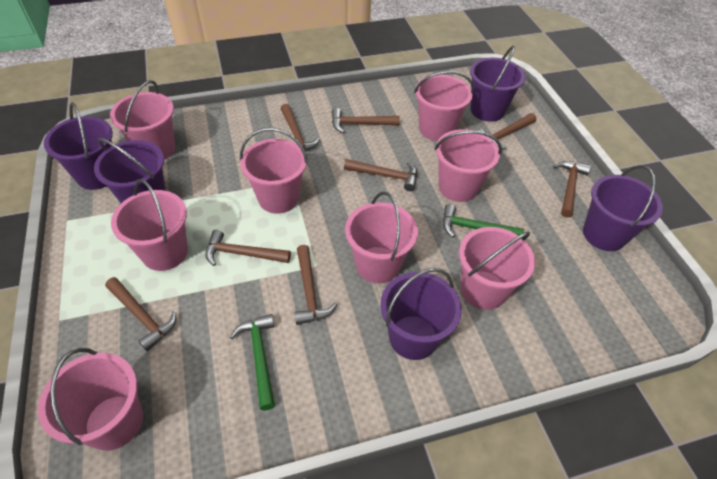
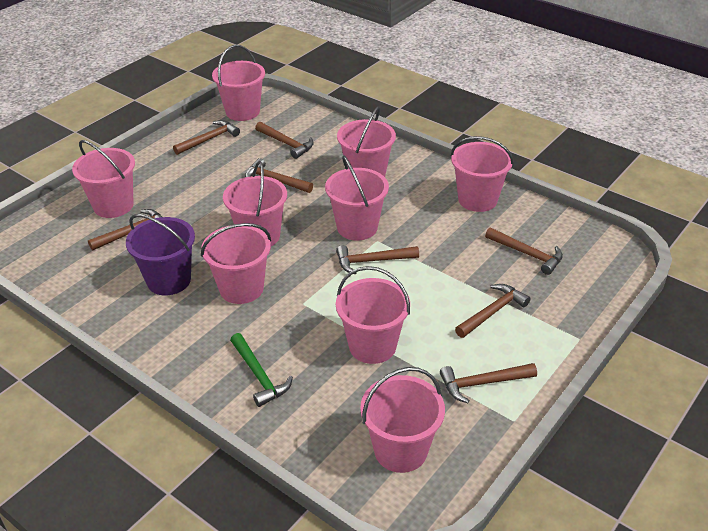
green hammer: [230,314,275,410] [443,204,524,237] = 2 -> [230,333,293,407] = 1
pink bucket: [38,348,143,451] [110,80,175,160] [111,179,188,271] [240,128,308,213] [345,191,418,283] [414,71,474,141] [434,129,502,202] [459,227,535,310] = 8 -> [72,140,135,218] [201,223,271,304] [212,45,265,121] [223,161,287,246] [325,155,389,241] [336,266,410,364] [337,106,396,177] [360,367,445,473] [451,136,514,212] = 9
purple bucket: [44,102,113,190] [94,138,166,203] [380,268,462,360] [470,46,526,122] [583,165,663,251] = 5 -> [126,214,195,295] = 1

